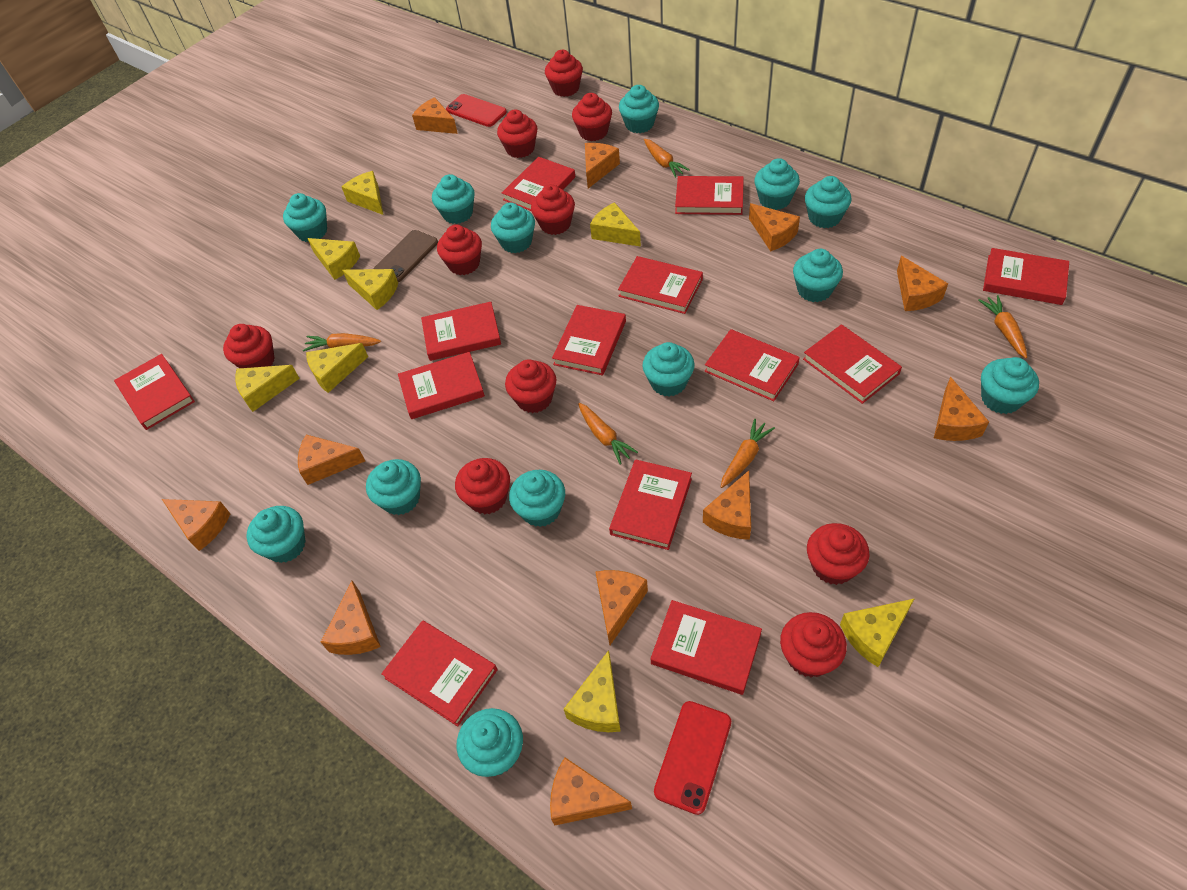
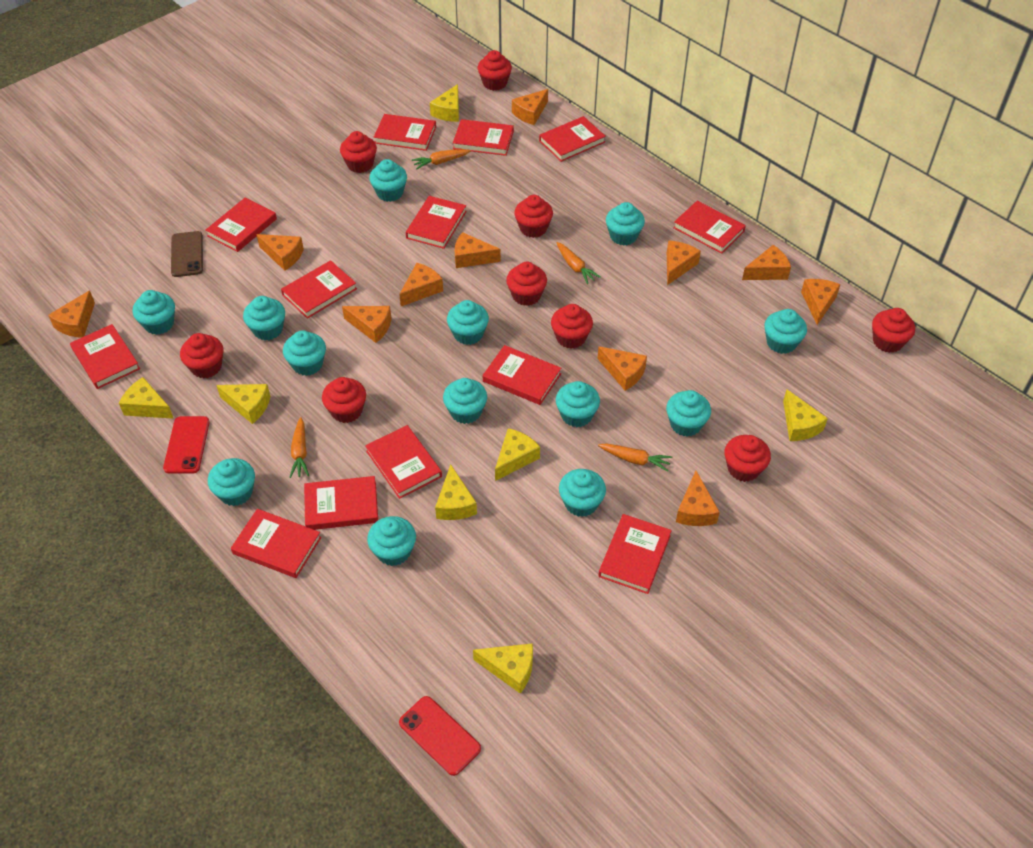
orange carrot: [303,333,381,351] [578,403,638,465] [644,139,690,177] [721,419,775,488] [978,295,1027,358] = 5 -> [289,417,309,478] [412,149,471,169] [557,242,601,284] [598,443,672,472] = 4
red cupcake: [223,324,274,368] [437,225,482,275] [455,458,510,515] [497,110,537,158] [505,359,556,413] [531,184,575,235] [545,50,583,97] [572,93,612,141] [780,612,847,678] [807,523,869,585] = 10 -> [180,333,224,378] [322,377,366,423] [340,131,377,173] [478,50,512,91] [506,262,547,306] [514,195,553,238] [551,304,593,349] [724,435,771,482] [872,308,915,353] = 9
yellow cheese: [235,365,300,412] [306,343,368,393] [307,238,360,280] [342,171,384,215] [342,269,398,310] [564,650,621,732] [590,202,641,247] [840,598,915,667] = 8 -> [119,377,174,419] [216,384,270,424] [430,84,459,122] [435,464,477,520] [473,643,533,694] [495,428,540,481] [783,390,828,441] = 7

